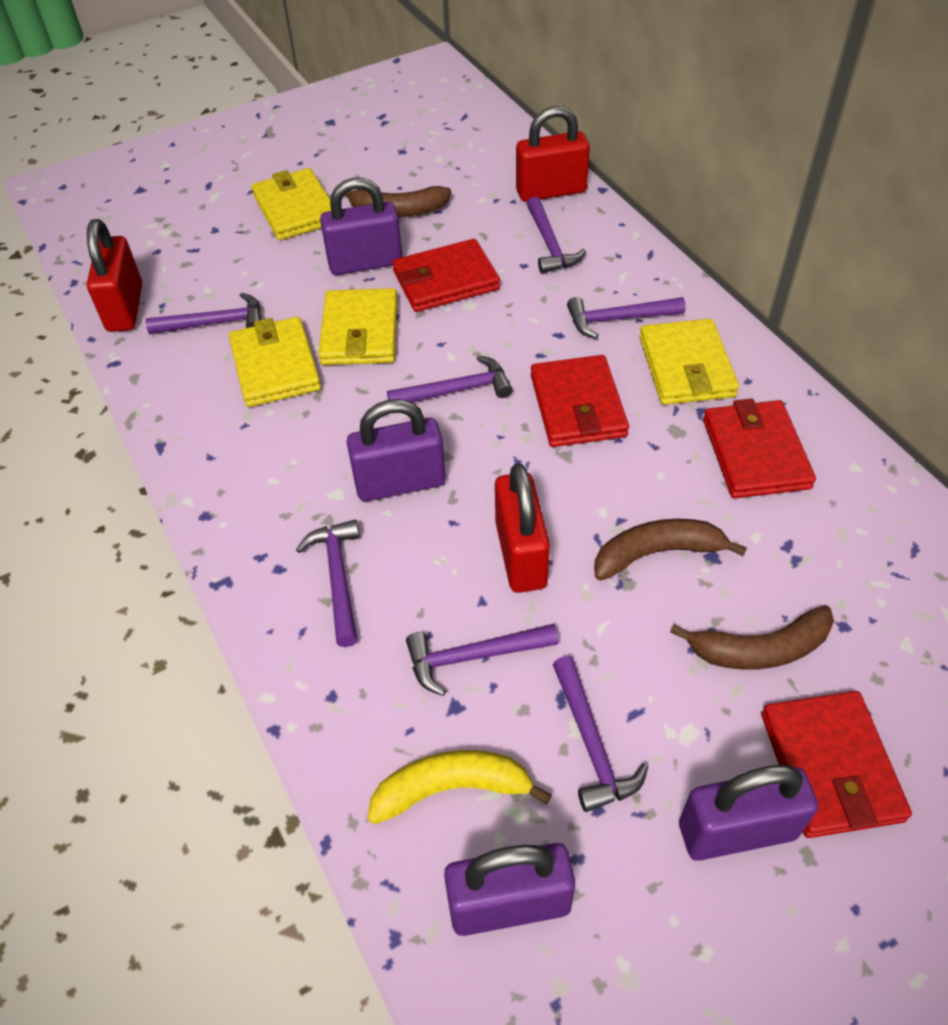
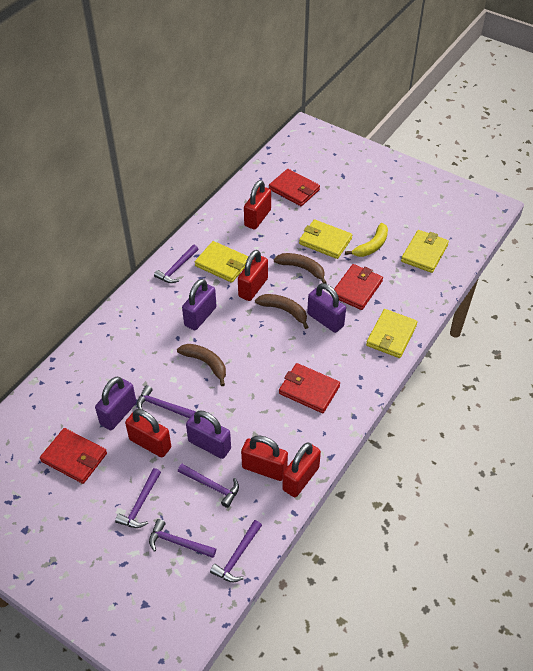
purple hammer: [146,293,261,334] [296,520,360,647] [387,355,513,403] [406,624,558,696] [527,197,586,273] [553,656,648,812] [567,297,686,339] = 7 -> [115,468,161,528] [137,385,196,418] [149,519,216,558] [154,245,198,283] [178,464,239,508] [210,520,262,582] = 6
red padlock: [87,219,142,332] [495,463,550,593] [516,106,590,202] = 3 -> [125,409,171,458] [238,250,268,301] [241,435,288,481] [244,180,271,229] [282,443,321,497] = 5

